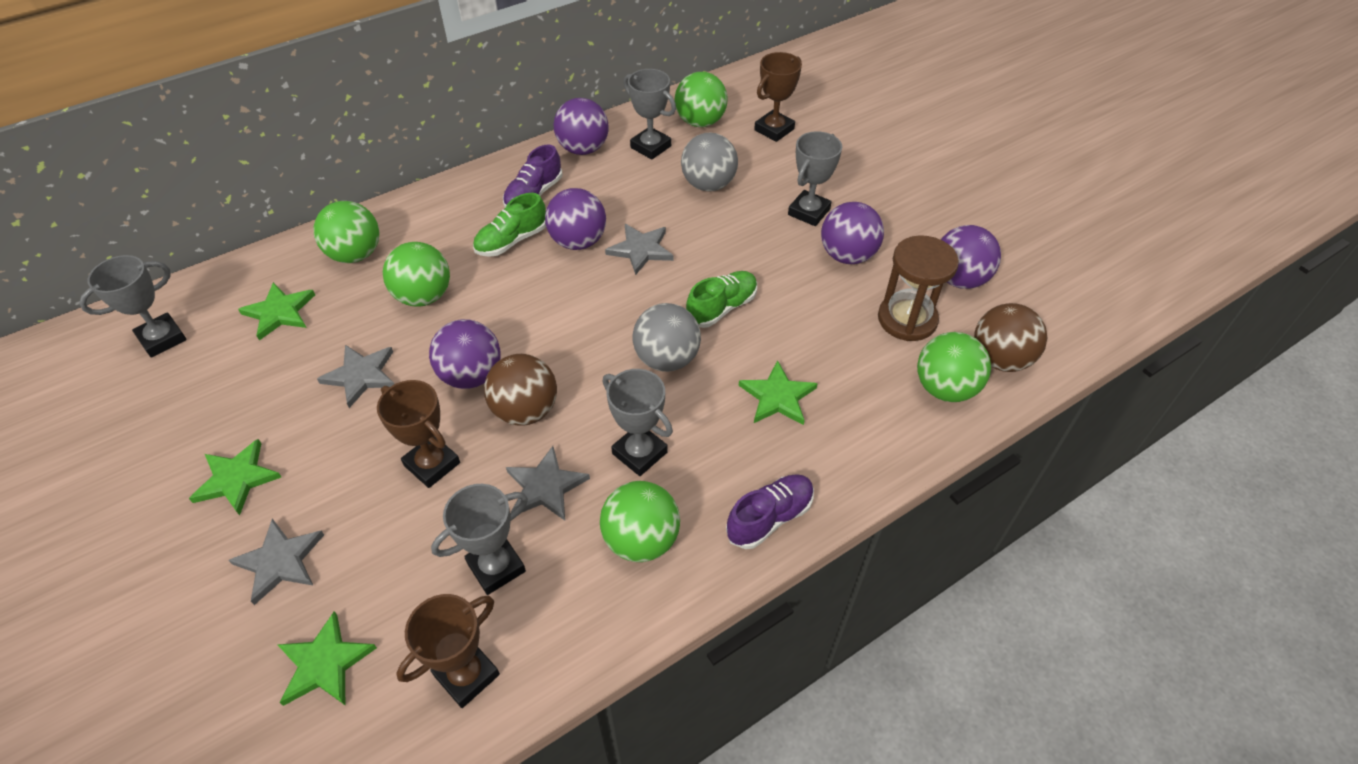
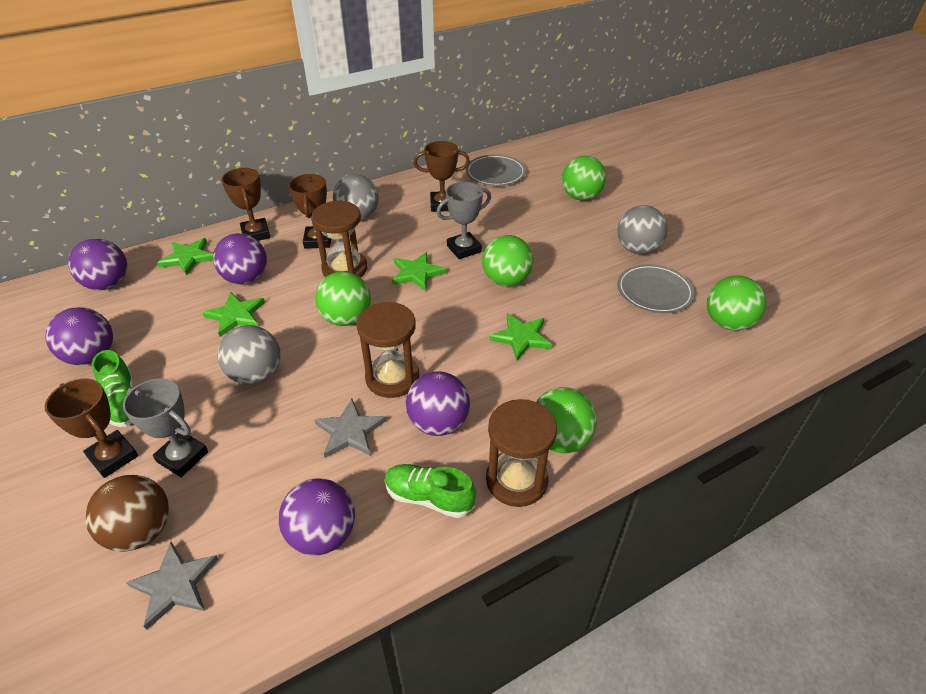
brown ball: [484,354,557,426] [974,303,1047,372] = 2 -> [85,475,169,552] = 1
brown hourglass: [878,235,959,341] = 1 -> [312,201,367,278] [357,302,419,398] [486,399,557,507] = 3
brown trophy: [377,380,460,488] [396,594,500,708] [754,52,802,142] = 3 -> [45,378,138,478] [221,168,271,241] [288,174,331,249] [413,141,470,212] = 4
grey ball: [633,303,701,372] [681,133,738,191] = 2 -> [218,325,280,385] [333,174,379,220] [617,205,667,254] = 3
grey plate: none = 0 -> [466,154,526,186] [617,264,695,314] = 2
grey star: [228,519,324,605] [317,345,394,408] [506,446,590,521] [605,224,674,275] = 4 -> [126,542,219,630] [314,399,386,458] = 2
grey trophy: [79,255,187,358] [431,484,528,595] [603,369,673,476] [623,69,676,160] [788,131,842,226] = 5 -> [123,379,208,477] [437,182,491,259] = 2
purple shoe: [503,145,562,208] [726,474,814,549] = 2 -> none = 0

